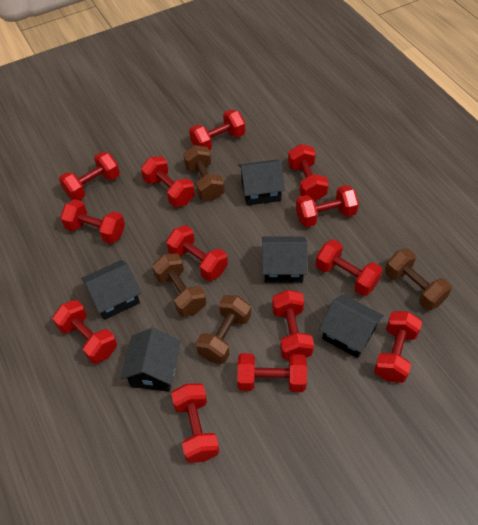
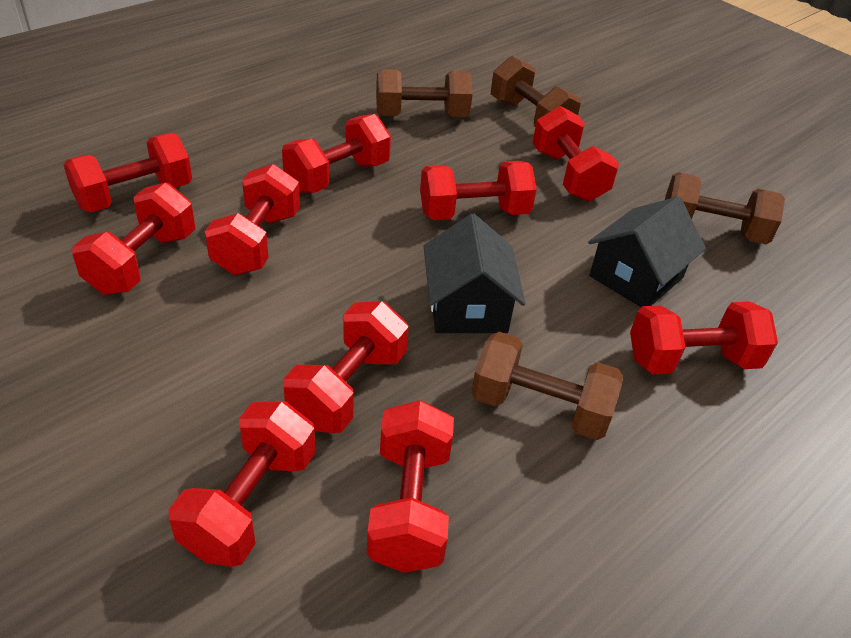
black house: [81,260,141,320] [121,328,181,392] [238,159,285,206] [262,237,308,283] [319,294,384,358] = 5 -> [424,214,525,333] [588,196,706,307] = 2
red dumbbell: [52,300,117,364] [59,152,120,200] [60,199,125,244] [141,156,195,207] [166,225,228,281] [171,384,219,463] [189,109,245,150] [237,353,307,392] [272,290,314,360] [288,144,329,201] [296,185,359,227] [316,240,383,296] [374,311,422,383] = 13 -> [64,133,192,213] [72,182,195,295] [168,401,315,567] [205,164,300,275] [282,114,391,193] [283,301,409,433] [367,400,454,573] [420,161,537,220] [533,106,619,202] [630,301,778,375] = 10

